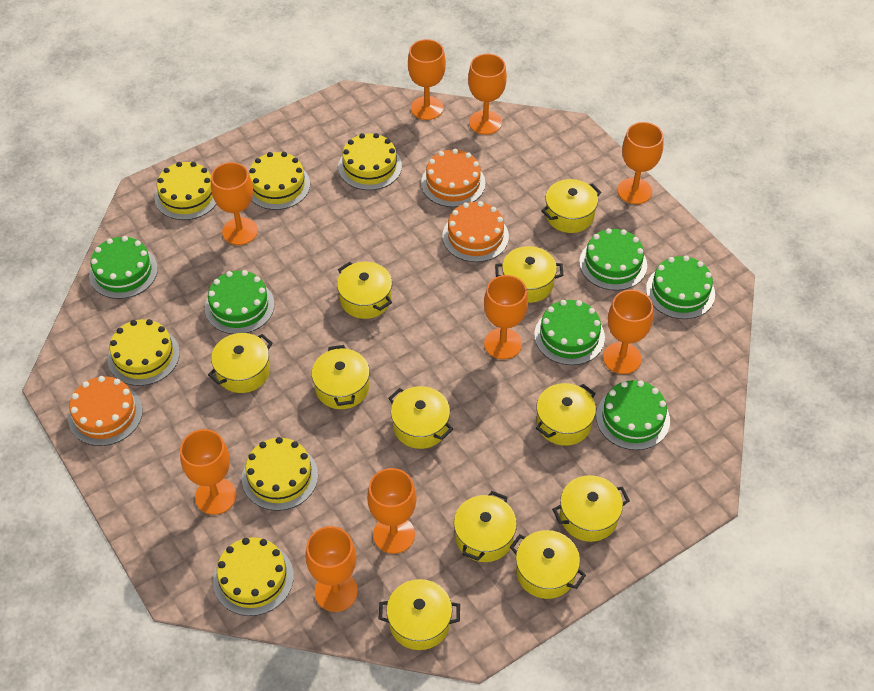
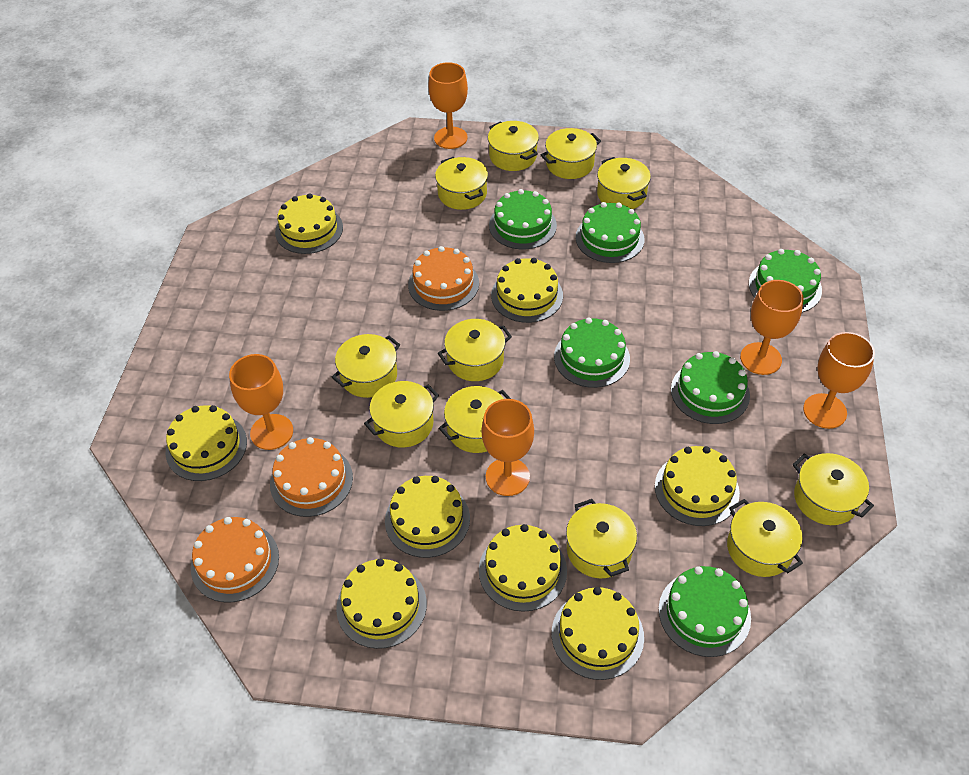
orange goblet: [180,429,236,515] [211,162,258,245] [305,526,358,612] [367,468,417,554] [408,39,446,120] [468,54,507,135] [484,275,528,359] [603,290,653,374] [617,122,663,204] = 9 -> [229,354,293,450] [428,62,468,149] [481,399,534,496] [740,280,804,375] [803,332,875,429] = 5
yellow cake: [108,319,180,386] [154,162,216,220] [213,537,294,616] [242,437,318,511] [249,152,310,210] [338,133,402,190] = 6 -> [166,405,247,481] [275,193,343,254] [336,559,427,649] [385,476,470,558] [479,524,567,612] [491,258,563,323] [552,587,644,680] [655,446,740,526] = 8

